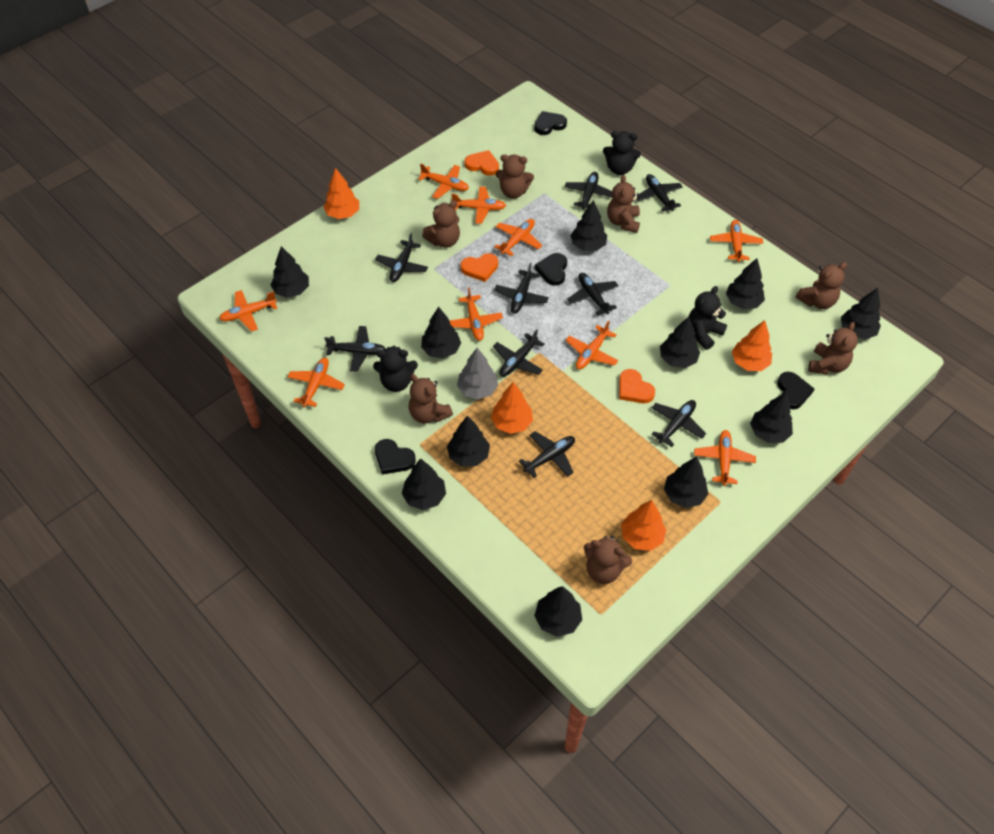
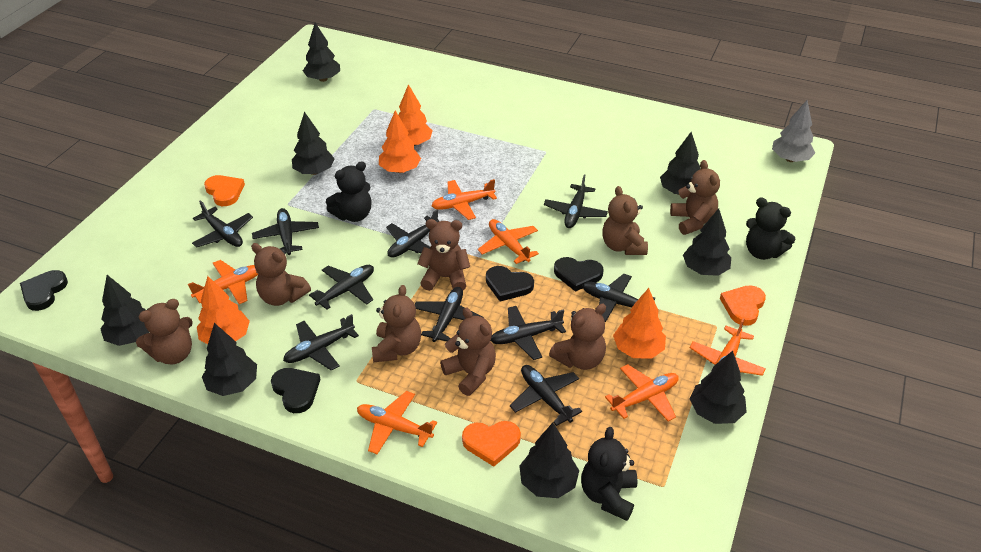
black plane: [324,326,385,372] [375,233,428,282] [493,330,545,377] [494,263,549,314] [519,431,575,478] [564,172,612,210] [567,273,618,315] [637,174,683,211] [651,400,706,447] = 9 -> [192,200,253,248] [252,208,319,255] [283,314,359,371] [309,265,374,310] [386,209,439,258] [415,287,484,342] [490,306,566,360] [510,365,582,426] [544,174,608,228] [582,274,655,322] = 10
black tree: [270,246,309,298] [402,458,446,510] [421,306,461,358] [447,415,490,467] [534,586,582,637] [570,200,607,251] [660,317,700,368] [664,456,708,508] [726,258,765,309] [750,392,793,443] [841,288,881,339] = 11 -> [100,275,149,346] [202,323,257,396] [292,111,335,175] [303,23,340,82] [519,423,579,498] [660,132,701,195] [683,208,731,276] [690,351,747,424] = 8
brown teddy bear: [409,374,453,424] [422,200,460,248] [496,154,534,199] [584,536,632,584] [607,175,640,233] [795,262,847,309] [808,322,858,375] = 7 -> [136,299,193,364] [251,243,311,306] [372,285,421,362] [417,219,470,291] [440,307,496,396] [549,304,606,370] [602,186,648,255] [670,160,720,235] = 8
orange plane: [219,290,277,332] [287,358,345,407] [418,164,469,199] [450,287,503,341] [451,186,506,224] [494,219,542,256] [566,321,618,369] [694,430,756,486] [710,220,763,262] = 9 -> [188,260,258,304] [357,391,437,454] [431,179,497,220] [478,219,539,264] [605,364,679,422] [690,318,766,376] = 6

